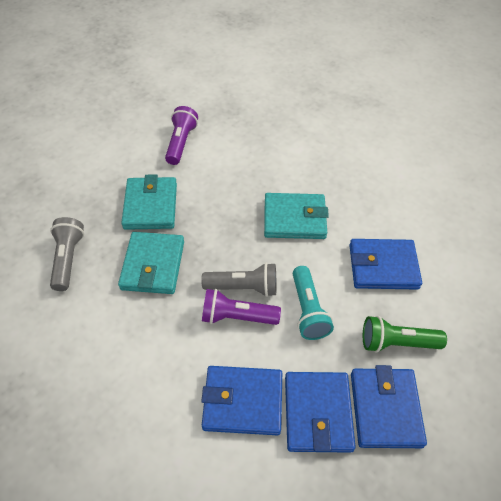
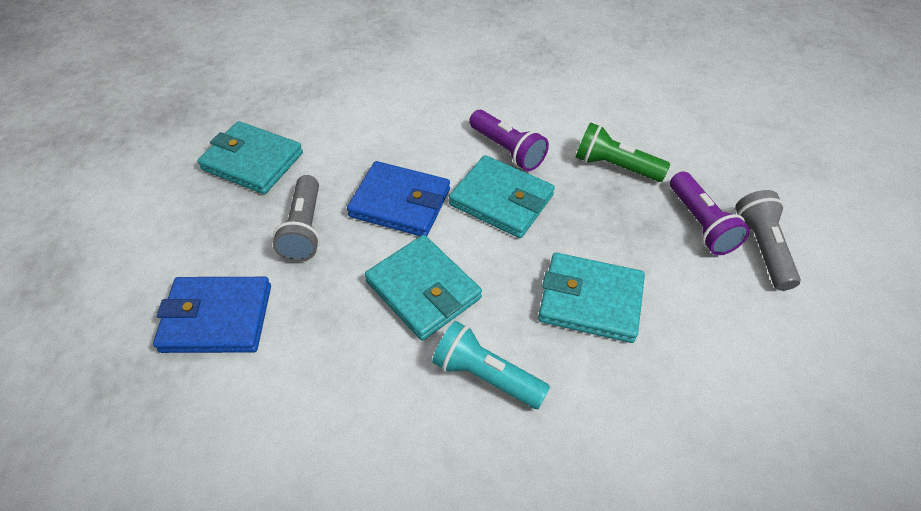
blue wallet: [201,366,282,435] [285,372,356,453] [349,239,422,290] [351,365,427,448] = 4 -> [153,277,271,353] [347,161,450,236] = 2
turquoise wallet: [118,232,184,294] [121,174,177,230] [264,193,329,239] = 3 -> [197,121,303,194] [365,235,482,341] [449,155,555,238] [538,253,645,343] = 4

